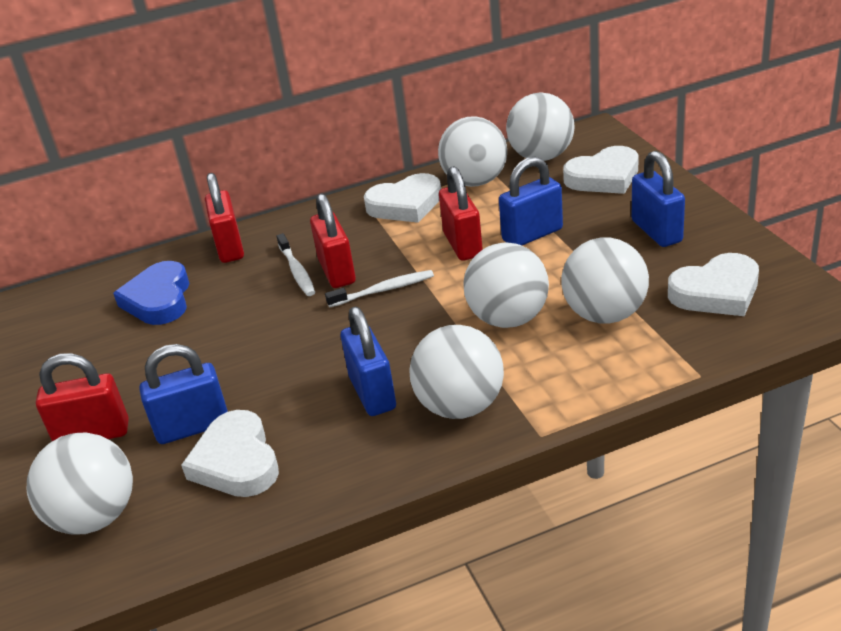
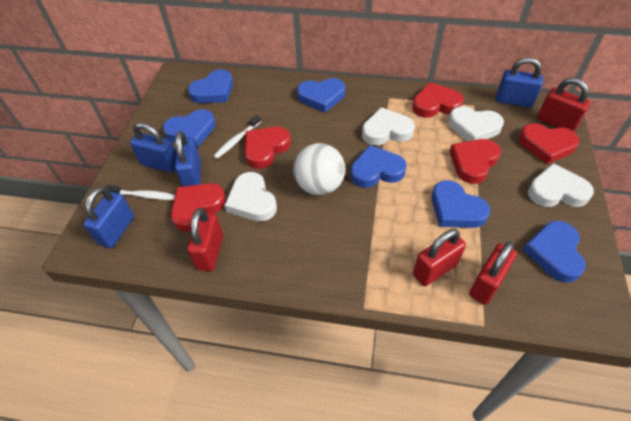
blue heart: [113,261,190,325] = 1 -> [163,109,216,148] [188,69,233,103] [297,78,345,113] [350,145,407,188] [432,180,490,228] [523,221,586,283] = 6
red heart: none = 0 -> [171,183,226,232] [245,127,291,169] [412,82,464,118] [449,139,501,184] [519,123,580,164] = 5
white ball: [27,432,133,535] [409,325,504,419] [438,116,507,187] [463,242,549,328] [506,92,574,161] [562,238,649,324] = 6 -> [293,143,345,195] = 1

